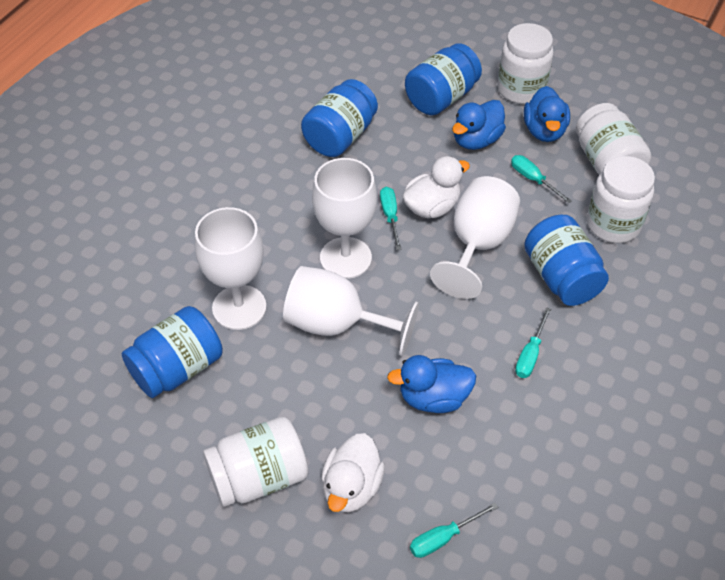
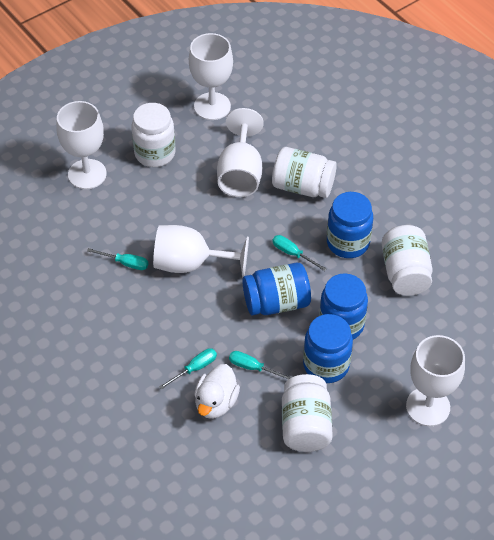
blue duck: [387,355,476,413] [452,100,506,150] [524,86,570,142] = 3 -> none = 0
white duck: [321,433,385,513] [403,156,470,219] = 2 -> [194,364,240,419] = 1
white goblet: [195,207,267,330] [283,266,419,356] [312,158,377,279] [430,176,520,299] = 4 -> [57,101,107,189] [153,225,249,277] [189,33,233,120] [217,108,264,197] [406,335,465,426] = 5

